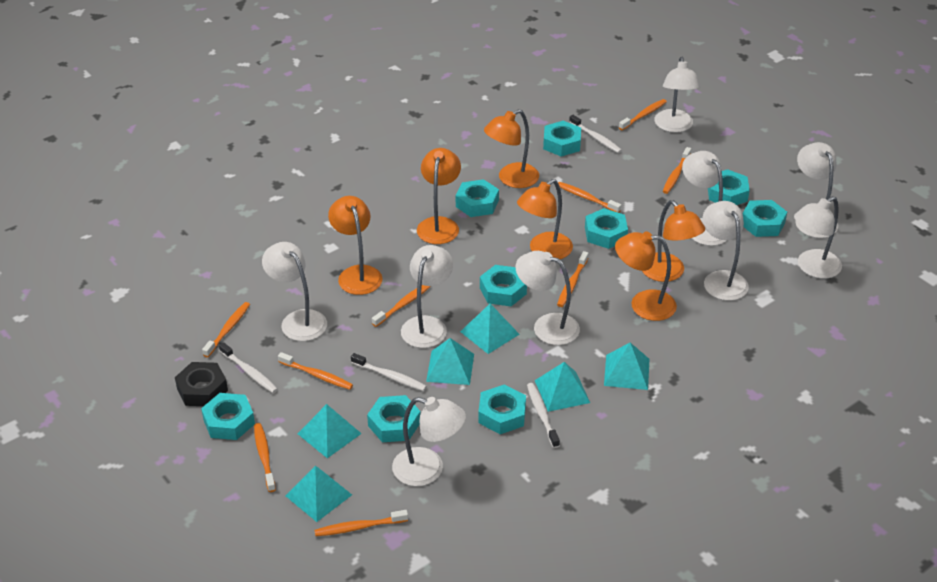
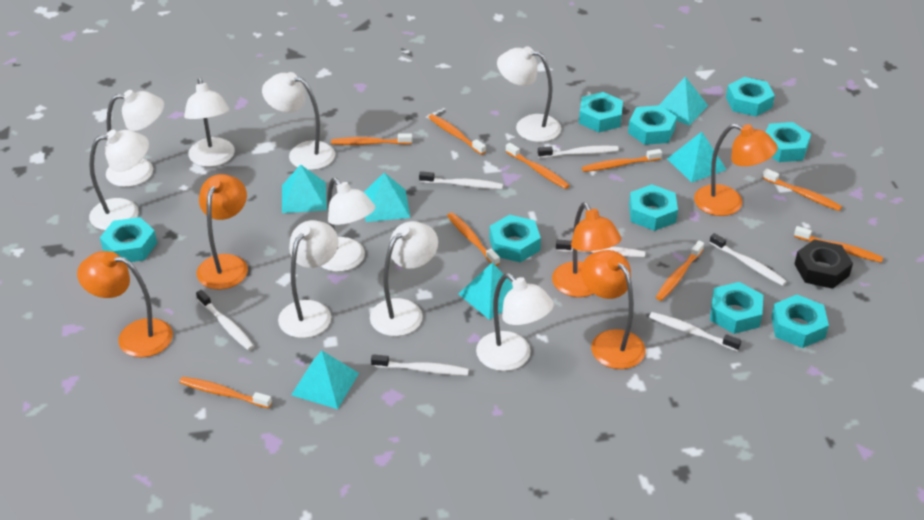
orange lamp: [328,196,382,295] [417,148,461,244] [484,109,539,188] [517,179,573,259] [615,231,677,321] [642,200,705,282] = 6 -> [77,251,173,357] [197,174,248,289] [552,202,621,297] [581,250,645,369] [694,124,778,216] = 5
white toothbrush: [219,342,278,393] [351,353,427,391] [527,383,560,448] [569,115,622,153] = 4 -> [196,290,254,351] [371,354,469,376] [419,171,503,189] [538,146,619,158] [556,240,645,257] [649,312,741,351] [709,233,787,286] = 7

